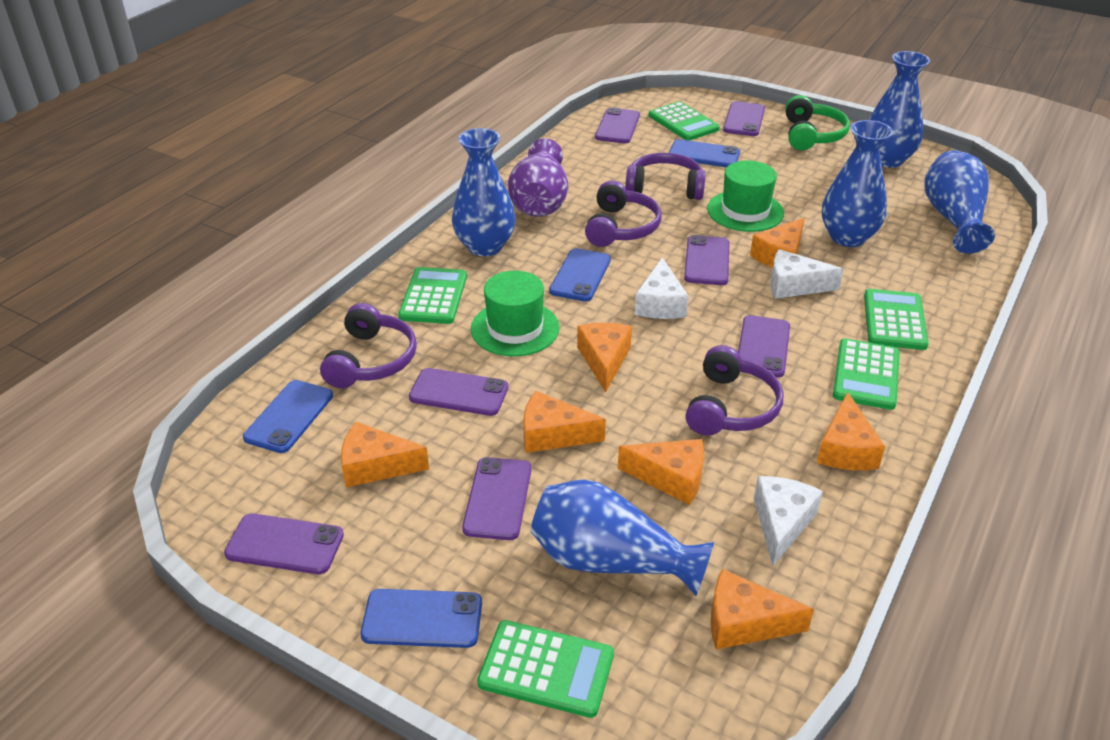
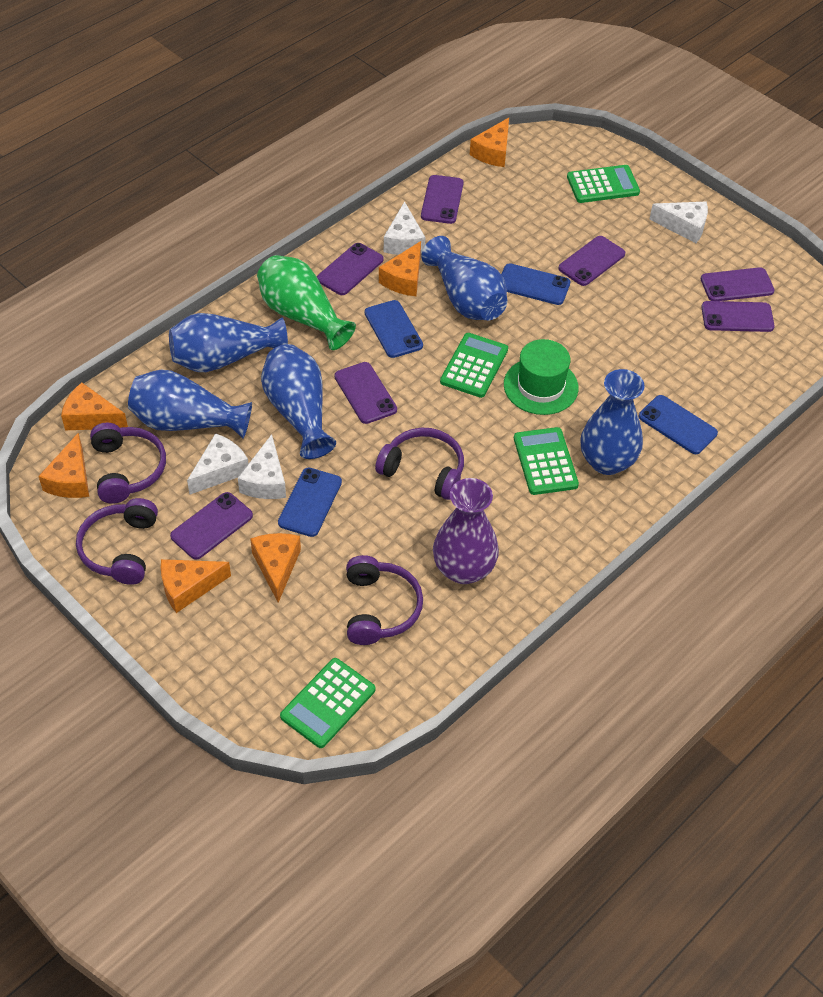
green calculator: [398,267,467,324] [477,620,614,718] [648,101,720,141] [833,338,900,410] [864,289,929,350] = 5 -> [280,658,375,748] [440,333,508,398] [514,427,579,495] [567,165,640,203] = 4
green hat: [471,271,560,357] [707,161,784,232] = 2 -> [504,339,579,415] = 1
green headphones: [785,95,850,150] = 1 -> none = 0
green vase: none = 0 -> [257,255,356,350] = 1
orange cheese: [341,422,429,487] [523,391,606,453] [577,323,632,392] [618,439,704,505] [710,569,814,649] [750,218,805,268] [817,392,885,470] = 7 -> [38,433,89,498] [61,383,128,430] [161,559,231,613] [250,533,301,603] [379,241,421,296] [470,118,509,167] = 6
white cheese: [635,257,689,319] [754,476,823,566] [770,249,844,299] = 3 -> [187,433,248,494] [238,434,286,499] [384,201,425,255] [649,201,708,243] = 4

